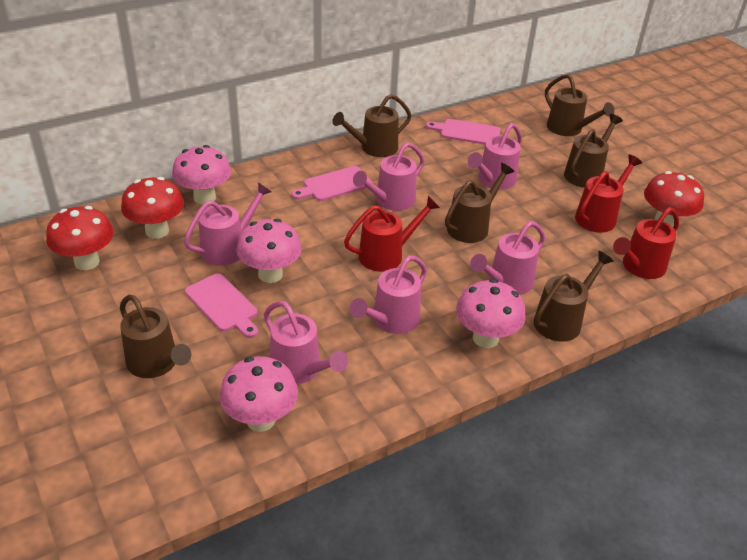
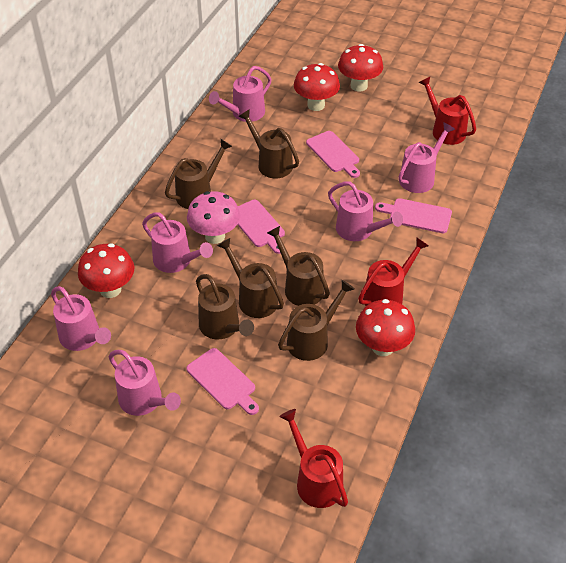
pink cutting board: [185,273,258,338] [292,166,372,201] [426,119,501,145] = 3 -> [186,348,259,415] [238,200,285,254] [306,131,360,178] [375,198,452,233] = 4
pink mushroom: [172,145,231,205] [219,356,298,432] [236,219,302,283] [456,279,526,348] = 4 -> [187,191,240,244] = 1
red mushroom: [46,206,114,270] [121,177,184,239] [644,171,704,227] = 3 -> [78,244,134,298] [294,63,340,111] [338,44,383,91] [356,299,415,356] = 4

